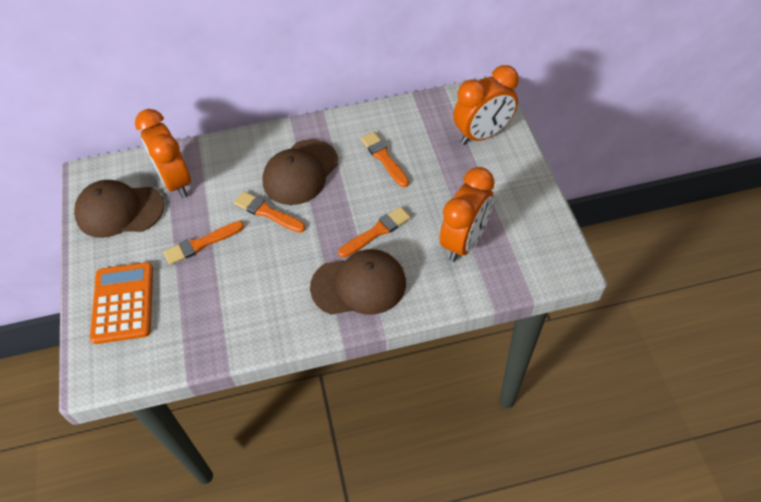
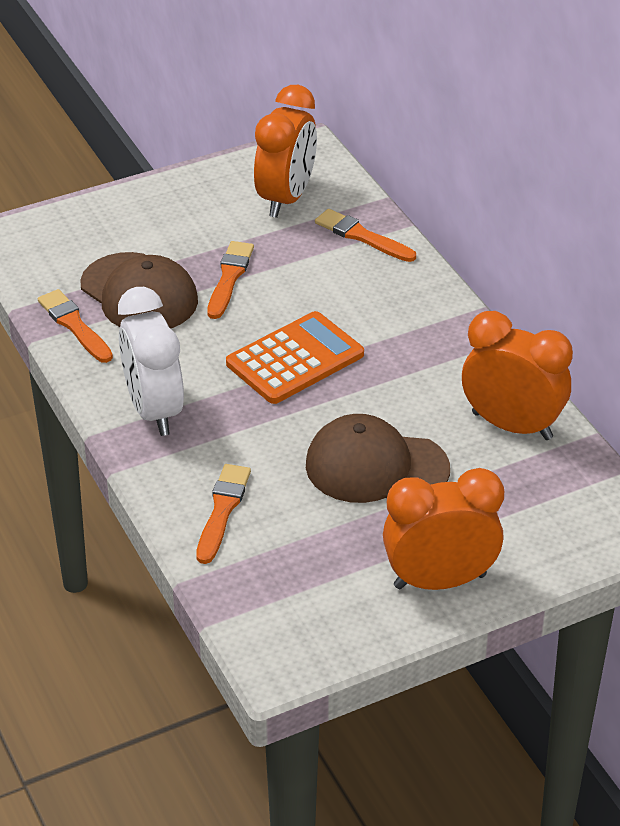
brown cap: [74,180,164,238] [263,139,338,205] [310,249,406,315] = 3 -> [80,252,198,329] [306,414,450,503] = 2
white clock: none = 0 -> [118,287,184,436] = 1

